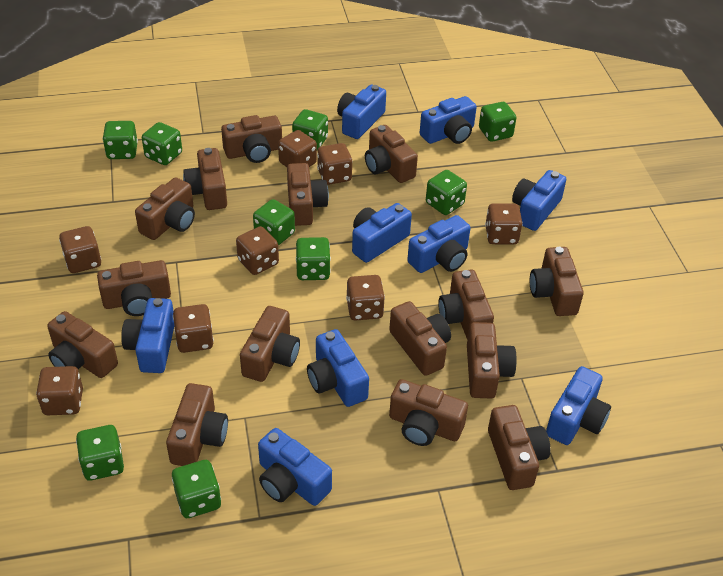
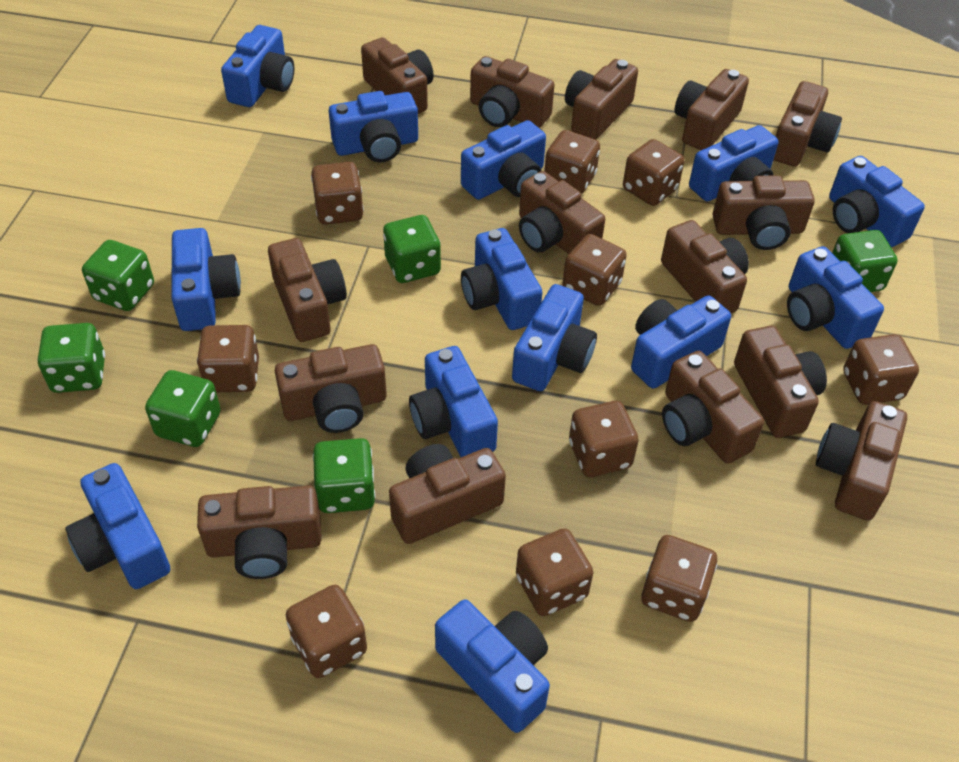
blue camera: [121,298,174,373] [258,428,332,506] [307,329,369,407] [337,84,386,139] [352,203,412,263] [407,215,470,273] [420,96,477,144] [512,170,566,231] [546,366,611,445] = 9 -> [65,463,170,589] [171,228,241,331] [221,25,295,107] [329,91,418,163] [409,346,498,457] [435,599,550,733] [461,120,546,200] [461,228,542,330] [512,284,597,391] [631,295,731,389] [689,125,778,202] [787,246,884,349] [829,156,925,247] = 13
brown dice: [36,366,83,415] [59,226,101,273] [173,304,214,353] [236,226,279,275] [278,130,317,167] [317,143,353,185] [346,275,385,321] [485,203,523,244] = 8 -> [197,325,259,392] [286,585,367,678] [311,162,364,225] [516,528,594,616] [544,130,600,194] [563,234,627,306] [569,401,639,477] [623,139,684,206] [641,535,717,622] [843,334,919,405] = 10
green dice: [76,425,124,481] [103,121,138,159] [142,122,182,165] [172,460,221,518] [253,199,295,246] [292,109,328,150] [296,237,331,280] [426,170,467,215] [479,102,516,142] = 9 -> [38,323,105,393] [82,240,154,311] [145,370,221,447] [313,438,375,513] [383,215,441,283] [832,230,897,292] = 6

